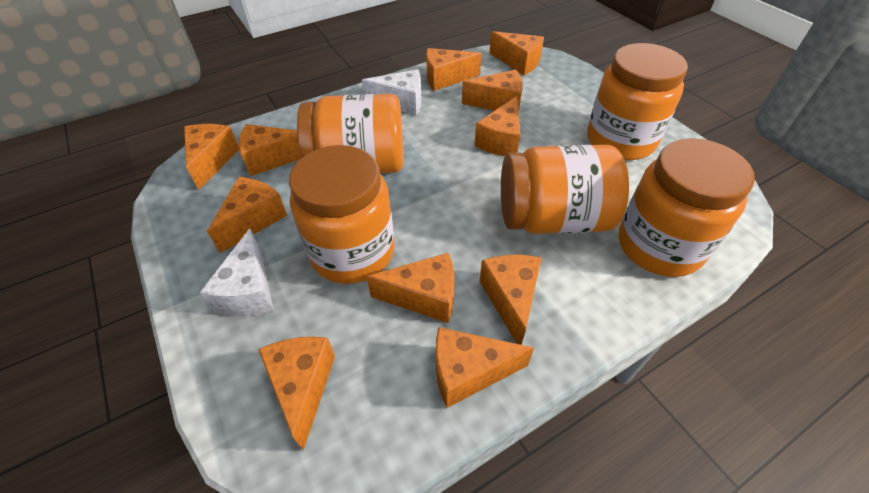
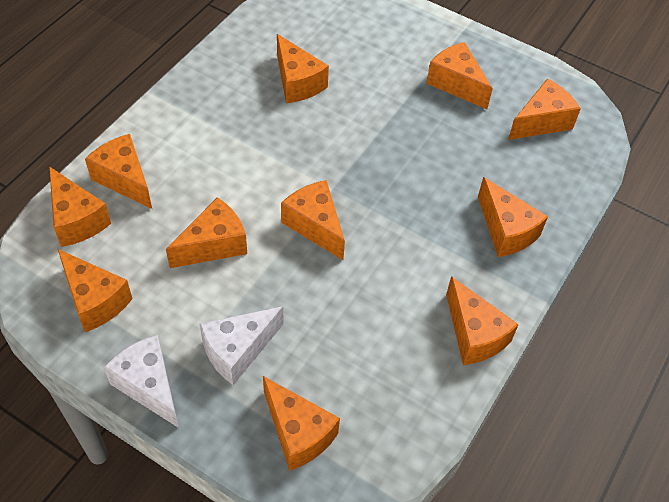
orange jar: [289,145,395,284] [297,94,403,173] [501,145,629,234] [587,43,688,160] [619,138,755,277] = 5 -> none = 0

